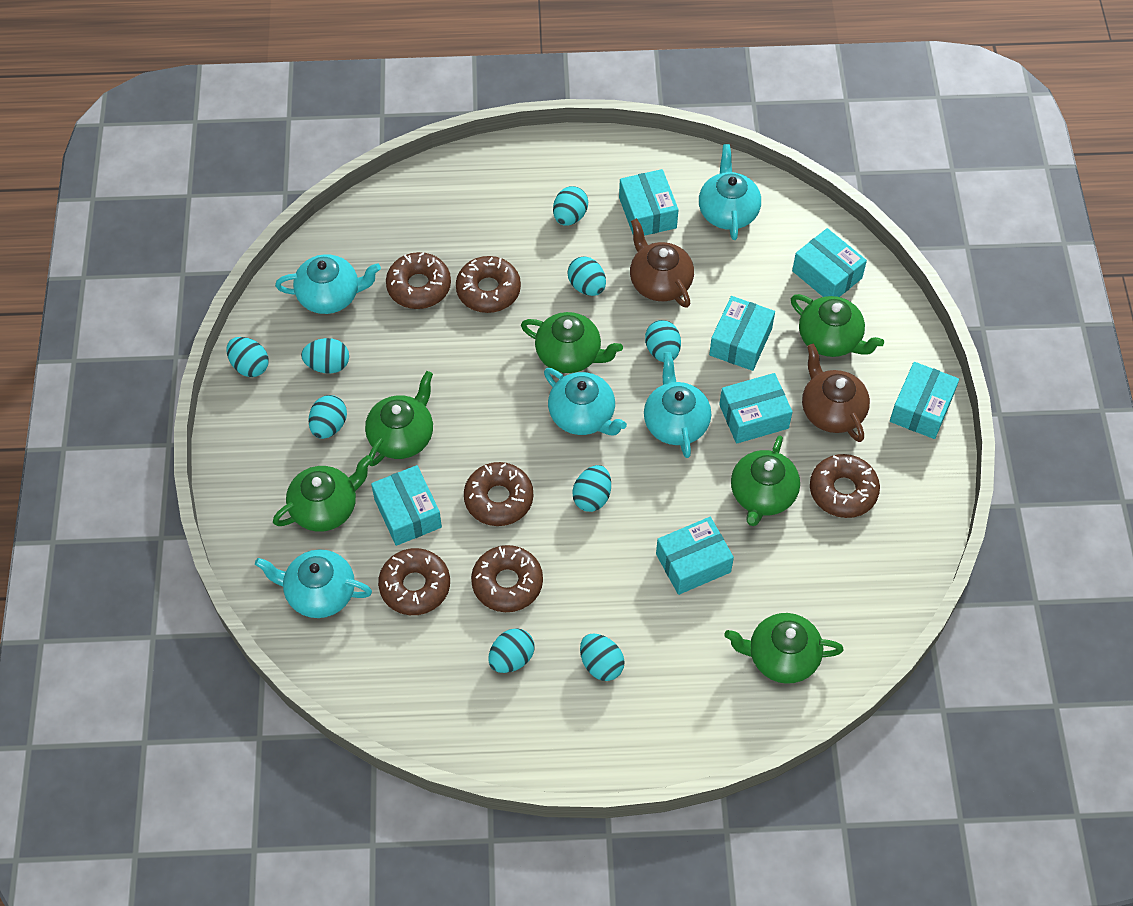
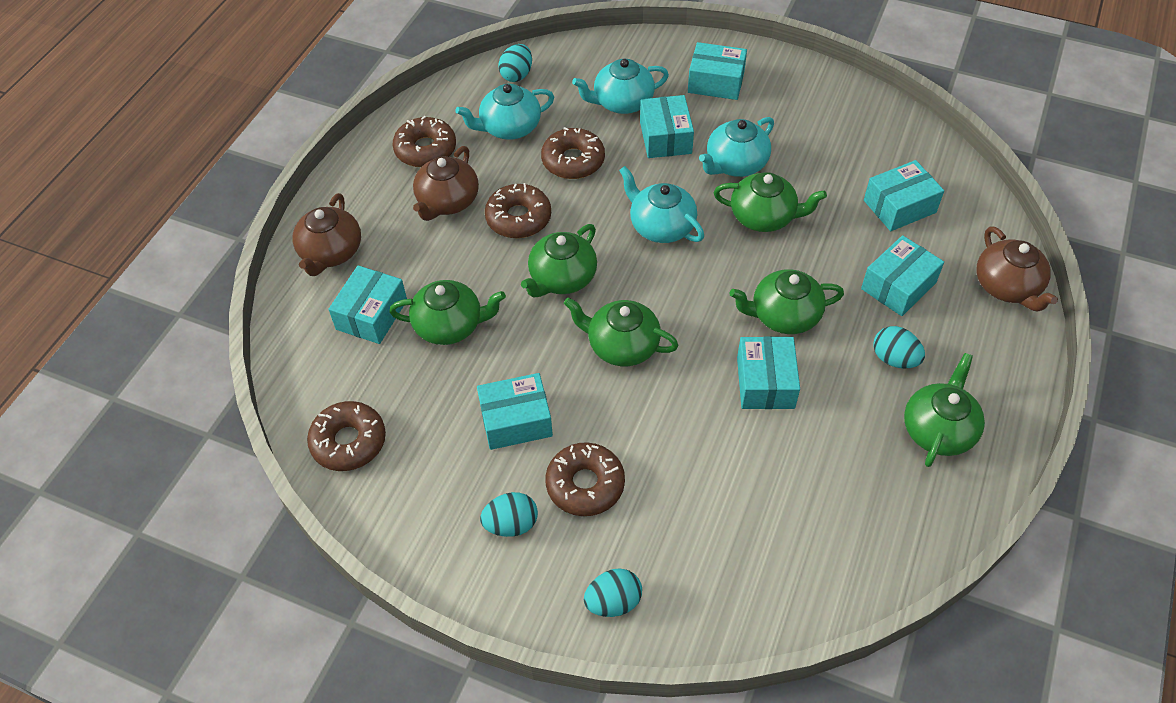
brown donut: [378,548,450,615] [386,252,451,309] [456,256,521,313] [464,462,533,526] [471,545,543,612] [810,454,880,518] = 6 -> [307,401,386,471] [393,116,456,167] [485,183,551,238] [541,127,605,179] [545,442,625,516] = 5
brown teapot: [630,218,694,308] [802,343,870,442] = 2 -> [293,193,361,276] [413,146,479,221] [976,226,1058,312] = 3
turquoise egg: [227,337,269,377] [301,338,349,374] [308,395,347,439] [488,628,534,673] [553,186,588,225] [567,256,606,296] [572,465,611,512] [580,633,625,681] [645,320,681,362] = 9 -> [480,492,538,537] [498,44,532,82] [584,568,642,617] [873,326,925,368] = 4
turquoise teapot: [255,549,372,618] [275,254,381,314] [544,368,627,435] [644,352,711,458] [699,144,761,240] = 5 -> [456,84,554,140] [572,59,669,114] [619,166,704,243] [699,117,774,177] = 4

